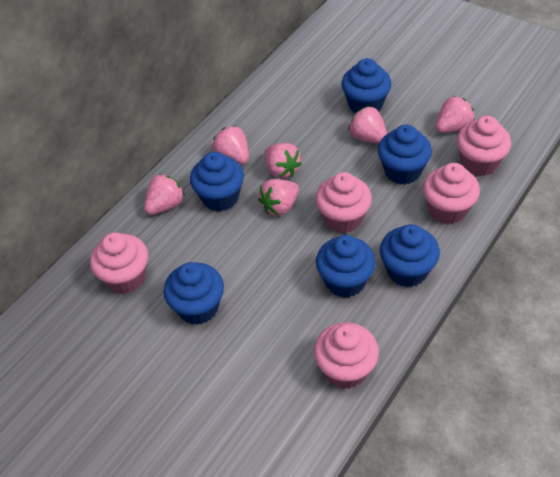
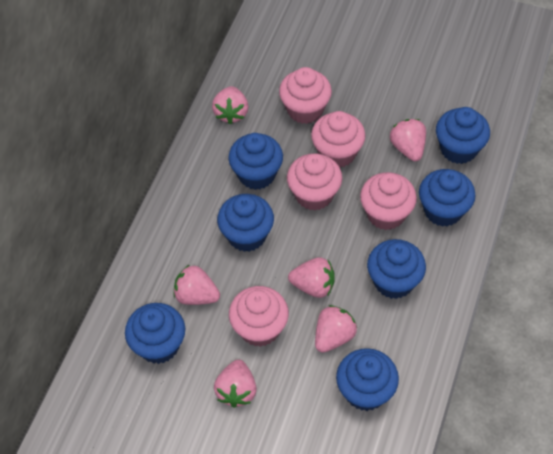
blue cupcake: [163,262,224,325] [190,152,244,212] [316,235,376,298] [342,58,391,113] [378,125,432,185] [380,224,440,287] = 6 -> [125,303,185,364] [217,194,274,252] [228,133,283,190] [336,348,399,411] [367,239,426,299] [419,169,476,227] [436,107,490,164] = 7

